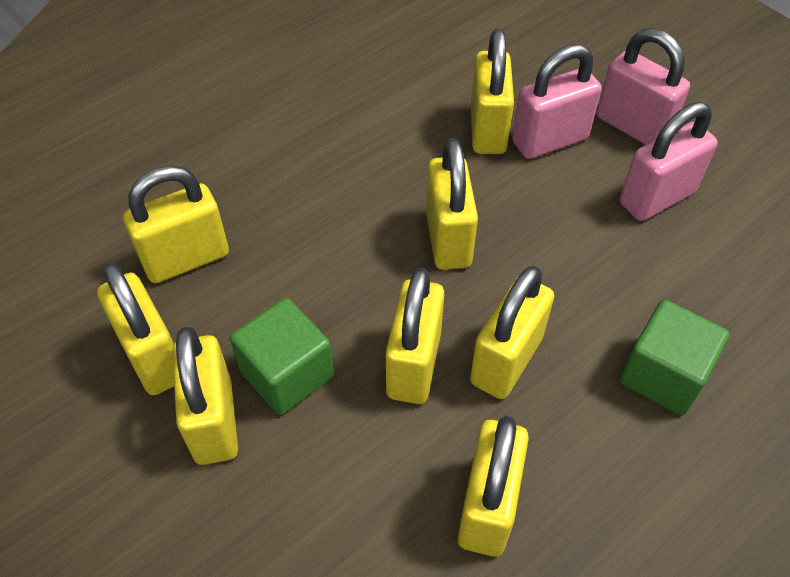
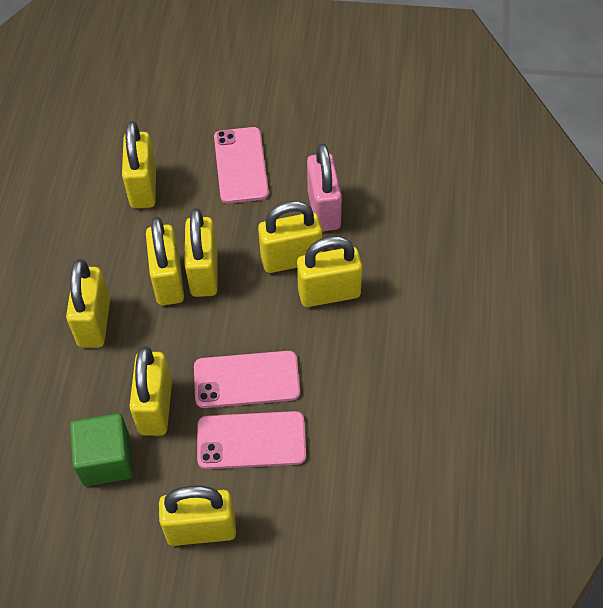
green cube: [230,298,334,415] [619,300,730,415] = 2 -> [70,413,133,486] = 1
pink padlock: [512,44,602,159] [597,28,690,145] [620,102,718,221] = 3 -> [307,143,342,232] = 1
pink phone: none = 0 -> [194,351,300,408] [197,411,306,469] [214,127,269,203] = 3

